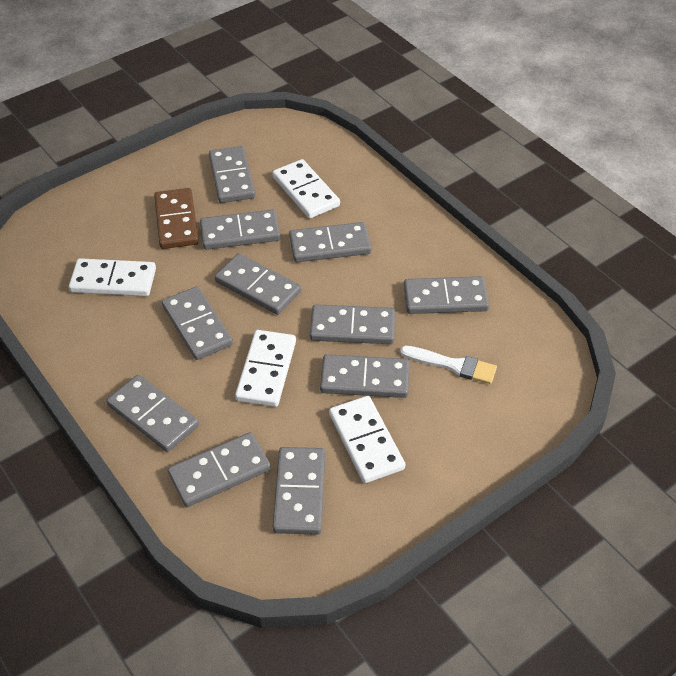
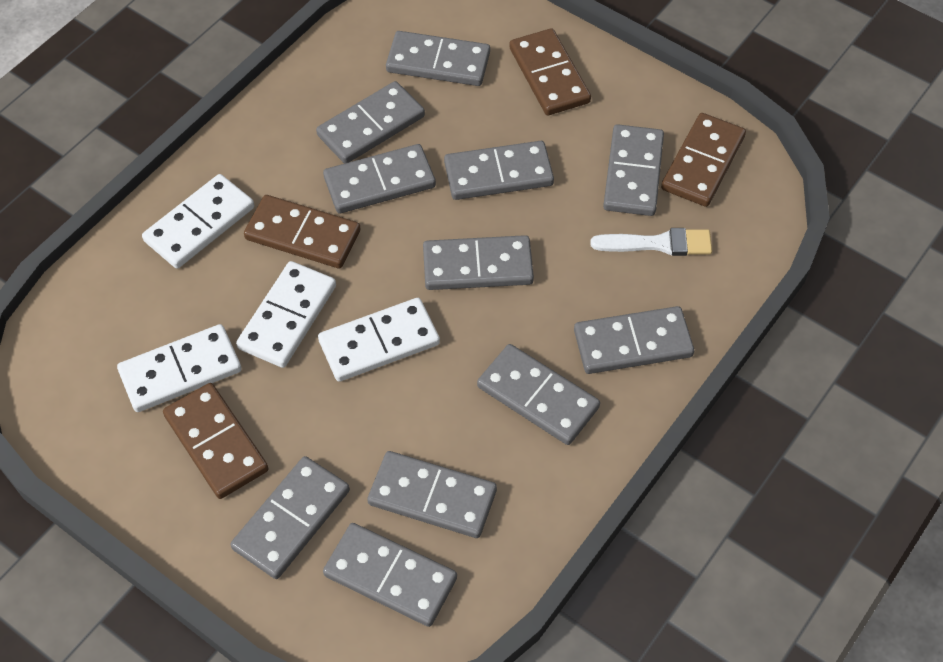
brown domino: [154,188,199,249] = 1 -> [163,383,269,499] [244,195,360,268] [509,28,591,116] [661,113,746,207] = 4

